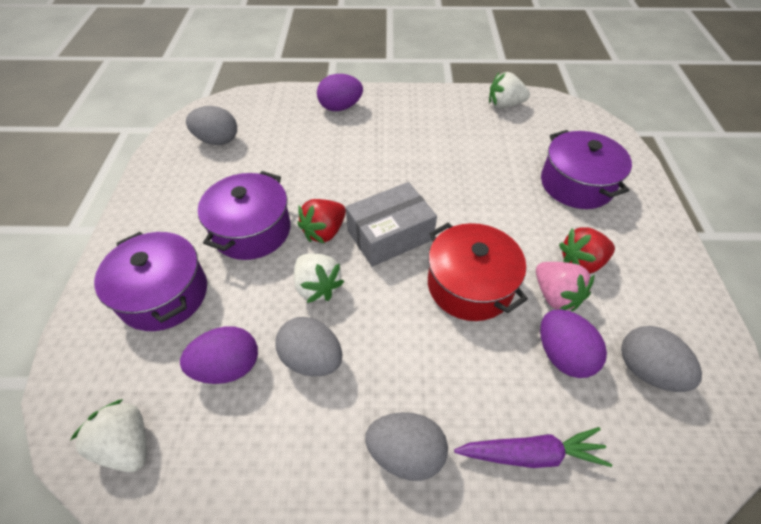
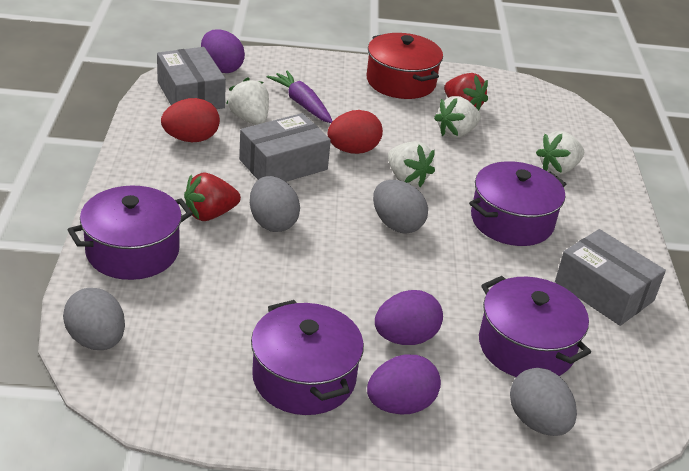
grey box: [346,182,437,267] = 1 -> [157,47,226,109] [239,113,331,182] [555,229,666,326] = 3
pink strawberry: [536,262,595,311] = 1 -> none = 0
purple pot: [94,232,207,331] [198,171,291,260] [541,130,632,209] = 3 -> [68,186,193,280] [251,300,364,415] [469,161,566,246] [479,276,591,377] = 4
red egg: none = 0 -> [161,98,220,142] [327,110,383,154] = 2
white strawberry: [70,399,147,472] [294,253,344,303] [489,72,530,108] = 3 -> [226,78,269,125] [388,141,435,187] [434,96,481,138] [536,131,584,175] = 4

